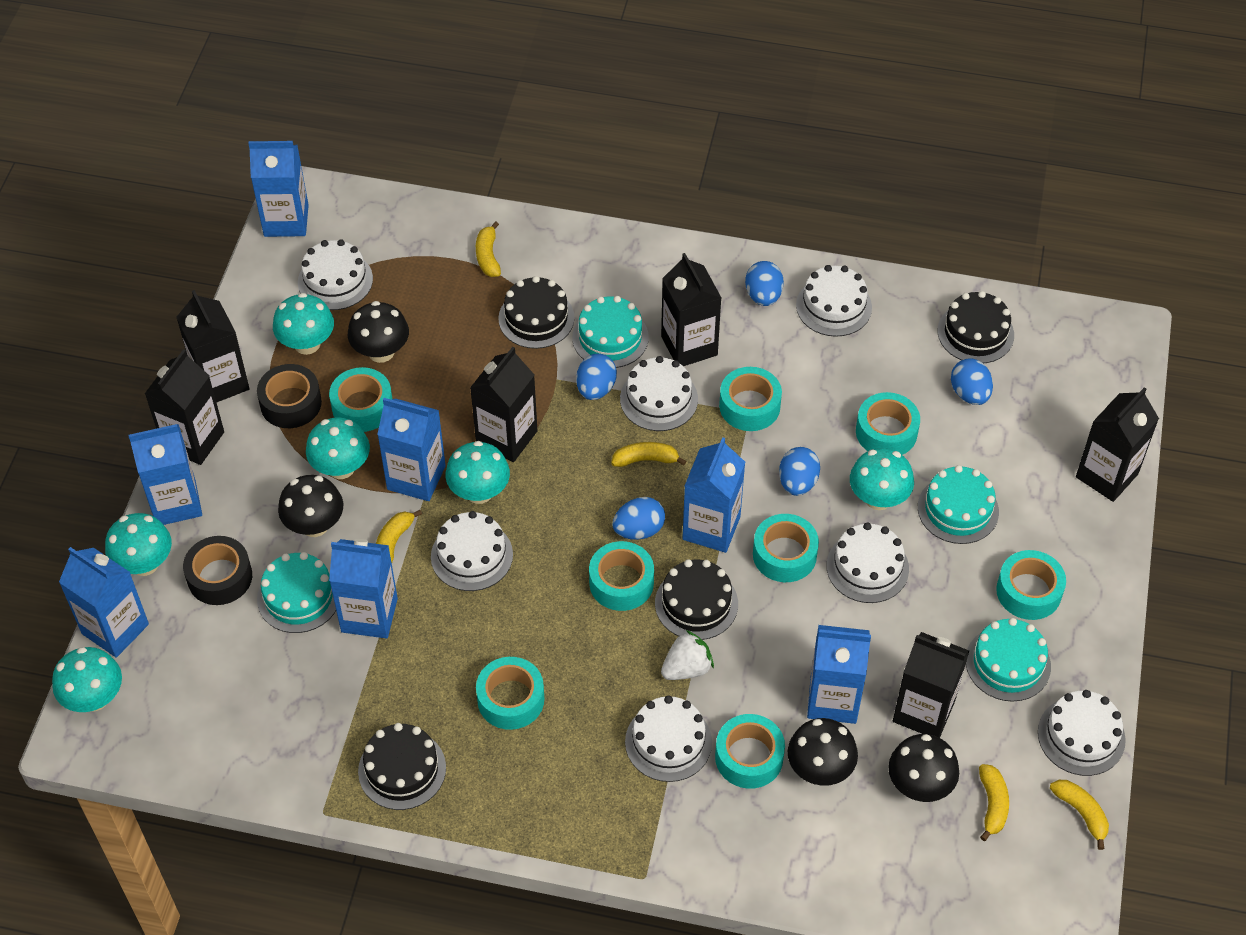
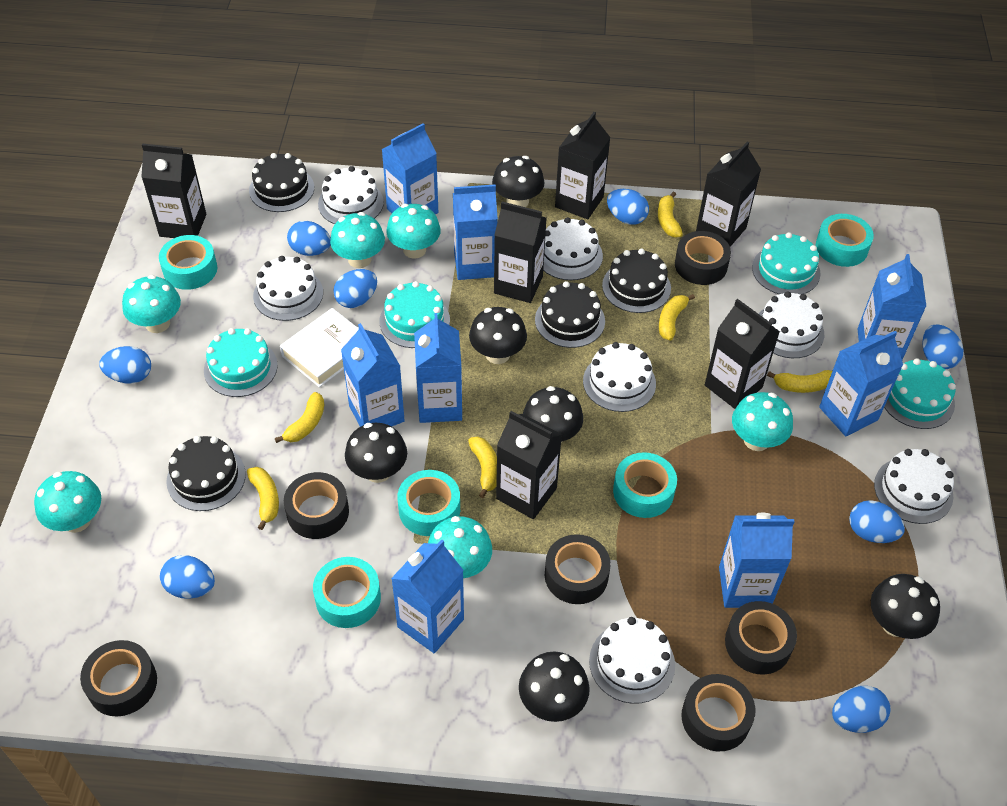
black mushroom: [278,475,343,537] [348,301,409,363] [788,718,858,786] [888,734,959,802] = 4 -> [345,423,407,483] [469,307,527,364] [492,156,544,207] [519,652,590,722] [523,386,583,443] [871,574,940,639] = 6
black tape: [183,536,252,605] [257,364,322,428] = 2 -> [80,640,157,717] [284,472,349,539] [545,534,611,604] [675,231,731,285] [681,674,755,751] [725,601,797,675] = 6
blue carton: [59,547,149,658] [128,424,202,525] [248,141,309,237] [329,539,398,639] [377,398,446,501] [682,437,745,553] [807,625,871,724] = 7 -> [341,323,405,427] [382,123,438,215] [391,539,464,653] [414,313,462,423] [453,184,498,280] [719,513,795,608] [819,331,903,437] [858,254,926,360] = 8
blue egg: [576,354,617,400] [612,497,665,540] [745,261,784,306] [779,447,820,496] [951,359,993,405] = 5 -> [99,346,151,384] [160,555,215,599] [287,221,331,256] [333,269,377,308] [607,189,649,225] [832,686,891,733] [849,500,905,543] [922,324,964,369] = 8
turquoise tape: [329,367,392,432] [476,657,544,730] [589,541,654,611] [715,714,785,789] [719,367,782,431] [753,514,819,582] [856,392,920,455] [996,550,1066,620] = 8 -> [159,235,217,290] [313,557,381,628] [398,470,460,536] [613,452,677,518] [816,214,874,267] = 5
white book: none = 0 -> [280,308,359,387] = 1
white strawberry: [661,630,714,680] = 1 -> none = 0
yellow banana: [376,510,422,563] [476,221,501,277] [611,442,686,467] [979,764,1009,841] [1050,780,1109,850] = 5 -> [247,467,279,530] [275,392,324,443] [468,436,497,498] [658,191,683,238] [659,294,695,341] [767,370,832,393] = 6

